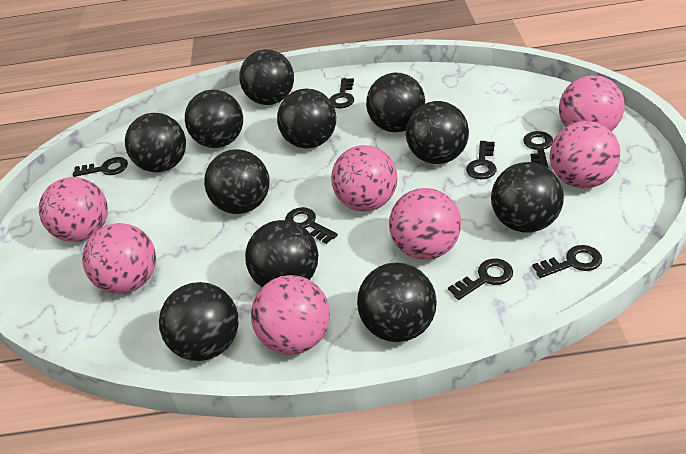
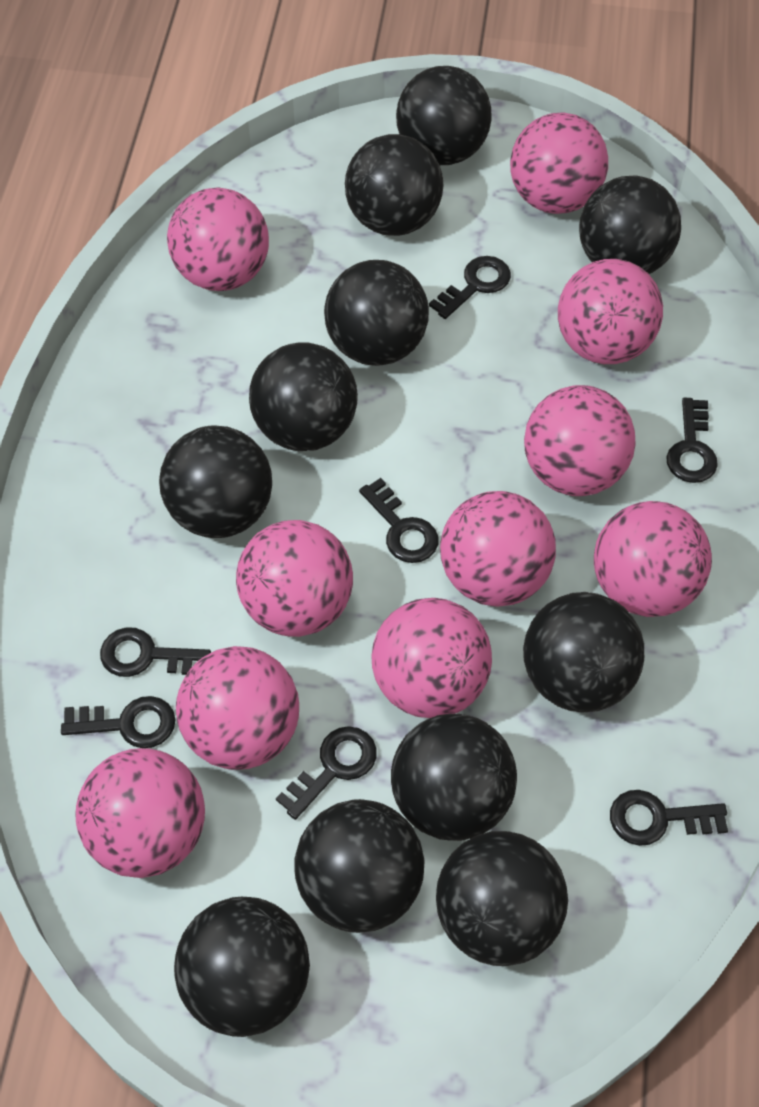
pink ball: [39,177,108,242] [82,223,156,294] [251,275,330,355] [331,145,397,211] [389,188,461,260] [550,121,620,188] [559,75,625,131] = 7 -> [75,748,205,878] [167,187,269,291] [176,646,299,770] [236,520,353,637] [371,598,492,718] [440,491,556,607] [510,112,608,214] [524,385,636,496] [558,259,663,364] [594,501,712,617] = 10

